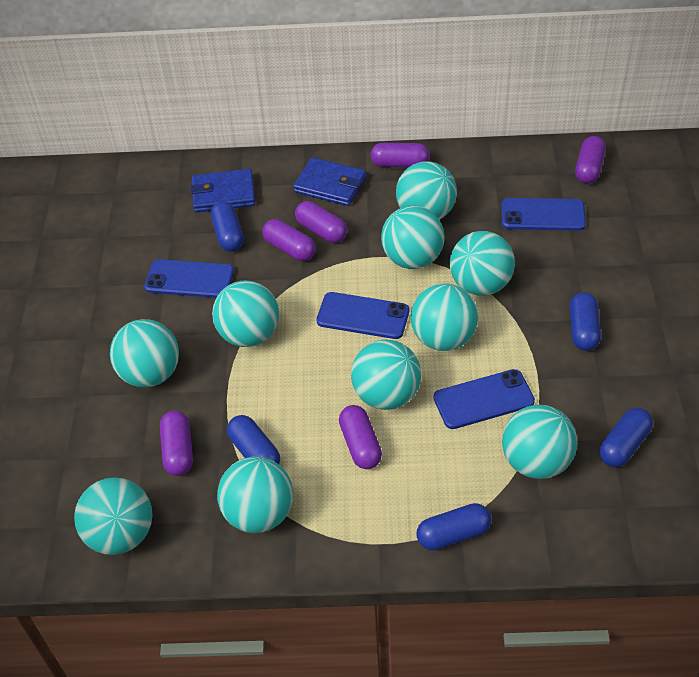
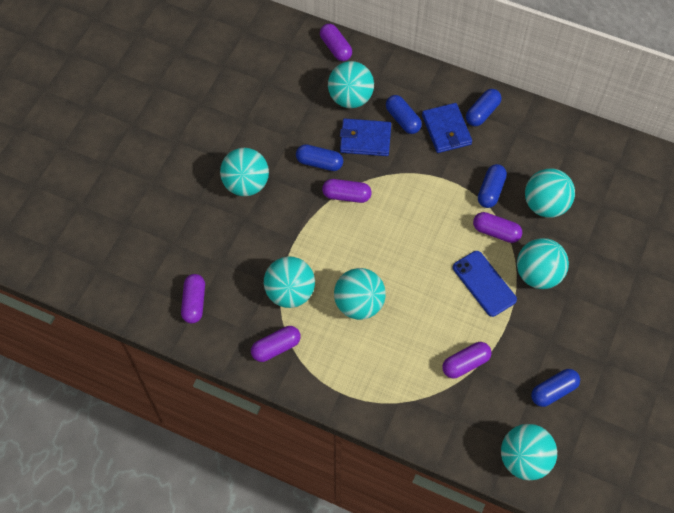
blue phone: [144,259,234,298] [317,292,409,339] [434,369,535,429] [501,198,586,231] = 4 -> [453,251,517,317] = 1
turquoise ball: [74,477,152,555] [110,319,179,387] [212,281,279,347] [217,456,293,533] [351,340,421,410] [381,206,444,269] [396,161,457,220] [411,283,478,351] [450,231,515,296] [502,405,577,479] = 10 -> [220,148,269,196] [264,256,315,308] [328,61,374,108] [334,268,386,320] [501,424,557,480] [517,238,569,289] [525,168,575,218] = 7

